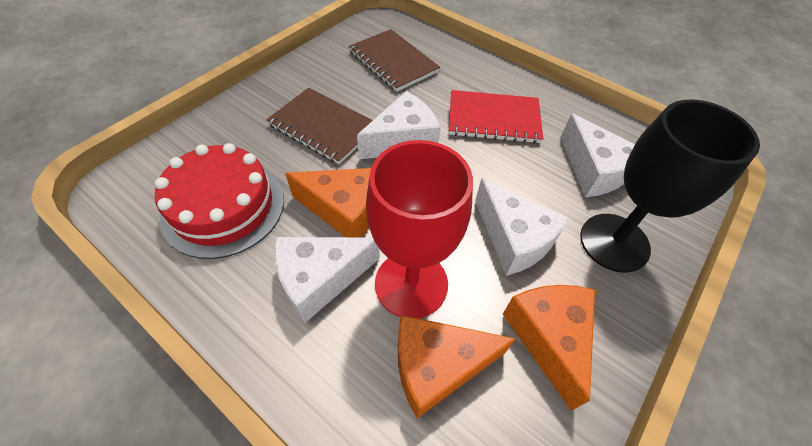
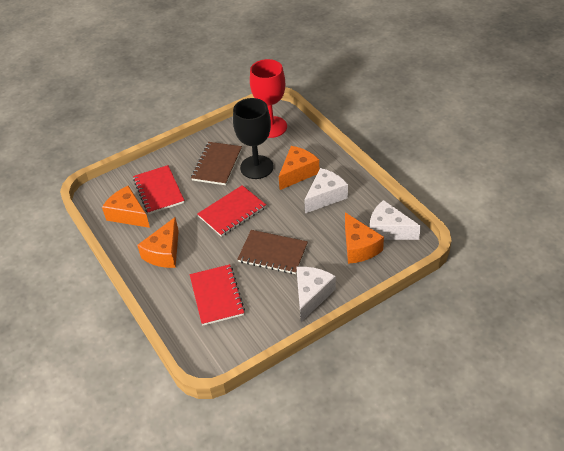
orange cheese: [285,168,371,237] [398,315,515,418] [503,285,595,411] = 3 -> [102,186,150,228] [137,217,179,268] [279,146,319,190] [345,212,384,264] = 4
red cake: [155,143,284,259] = 1 -> none = 0
red notebook: [449,90,543,144] = 1 -> [133,165,184,214] [190,264,245,326] [197,185,266,237] = 3
white cheese: [274,237,380,323] [357,91,441,159] [475,178,570,276] [560,113,635,197] = 4 -> [296,266,336,322] [304,168,348,213] [370,200,421,240] = 3

